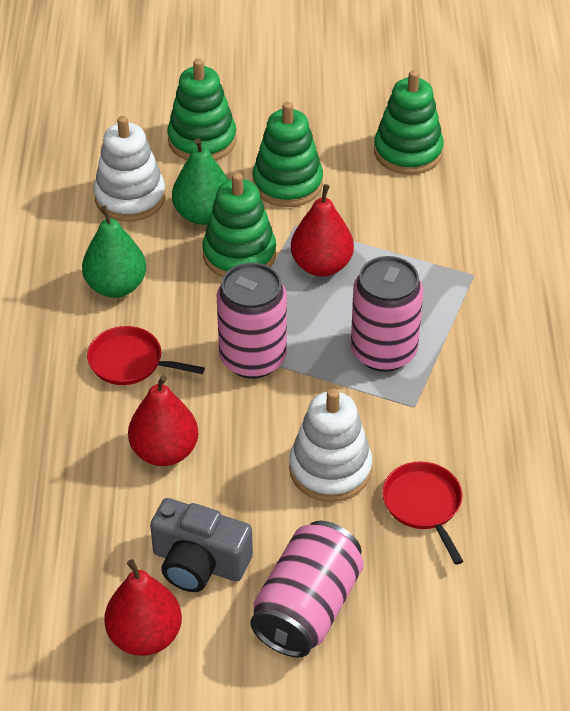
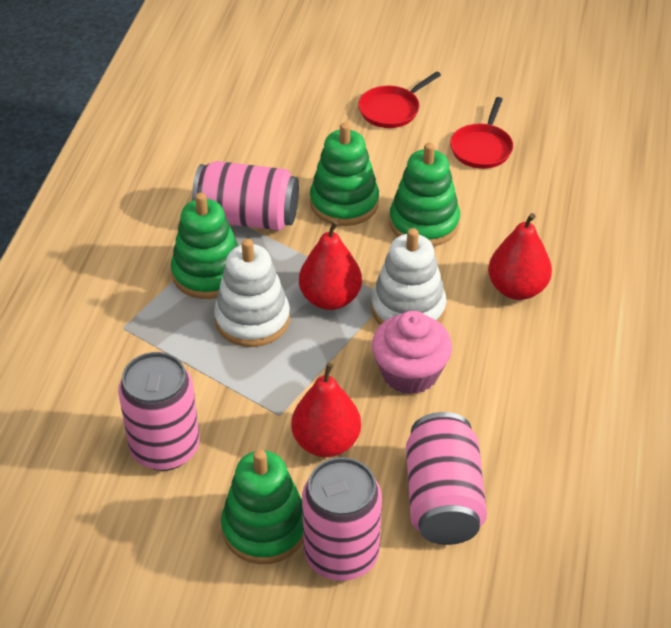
green pear: [82,205,146,298] [172,138,228,225] = 2 -> none = 0
grey camera: [150,498,253,592] = 1 -> none = 0
pink can: [217,263,287,379] [250,521,364,657] [351,256,423,372] = 3 -> [118,352,200,471] [192,161,299,231] [302,457,382,581] [406,412,487,545] = 4
pink cupcake: none = 0 -> [372,311,452,394] = 1

